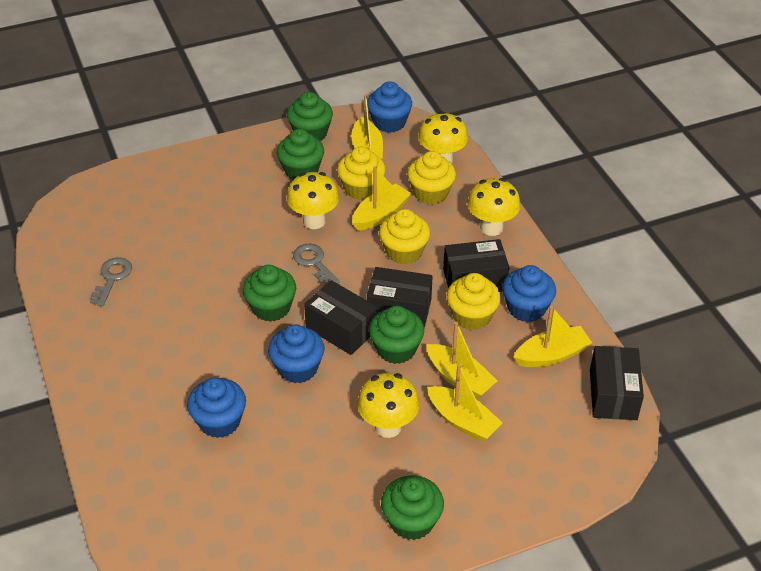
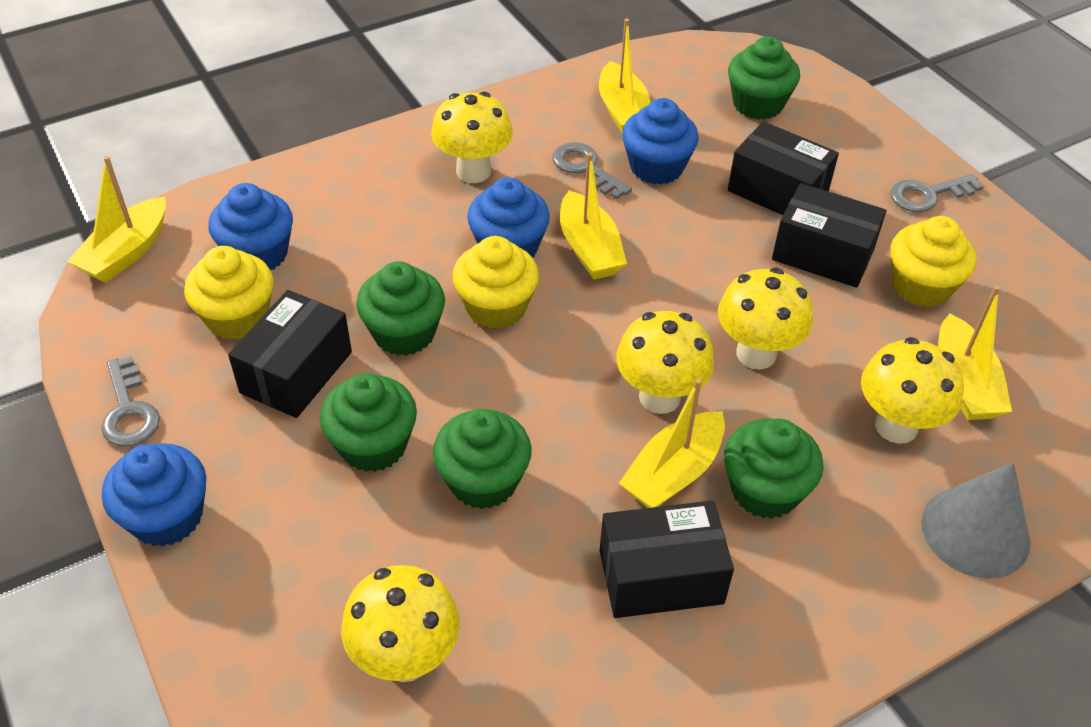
grey cone: none = 0 -> [921,462,1030,579] = 1
grey key: [90,257,132,306] [293,244,340,285] = 2 -> [101,356,160,447] [552,142,632,199] [890,174,983,212] = 3
yellow cupcake: [337,147,386,200] [379,209,430,264] [407,151,456,204] [447,273,501,330] = 4 -> [184,246,273,340] [452,236,539,329] [890,216,977,308] = 3
yellow mushroom: [287,172,339,229] [357,373,420,438] [418,111,468,164] [467,178,521,236] = 4 -> [341,565,460,682] [431,92,513,183] [616,311,714,414] [718,268,813,369] [861,337,964,444] = 5

